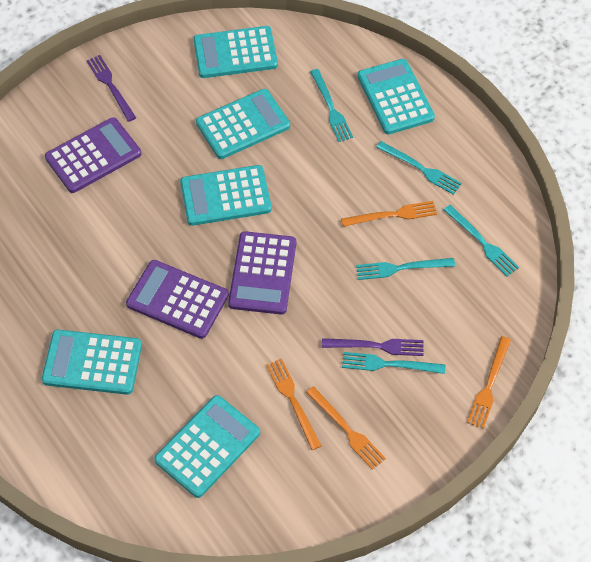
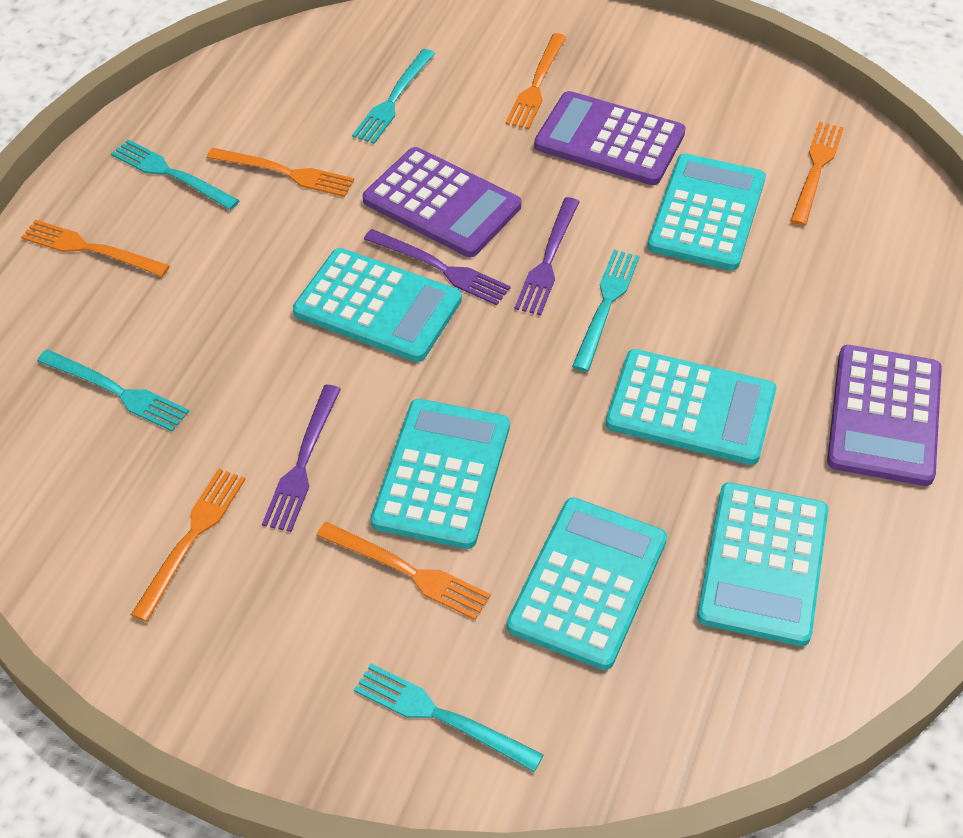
orange fork: [266,358,321,450] [306,386,386,470] [341,201,437,227] [467,336,511,429] = 4 -> [21,220,170,277] [131,469,246,622] [207,148,354,197] [316,522,491,620] [505,33,566,129] [791,122,844,226] = 6
purple fork: [87,55,136,122] [322,338,424,356] = 2 -> [262,385,341,532] [364,229,511,305] [515,197,580,315] = 3

